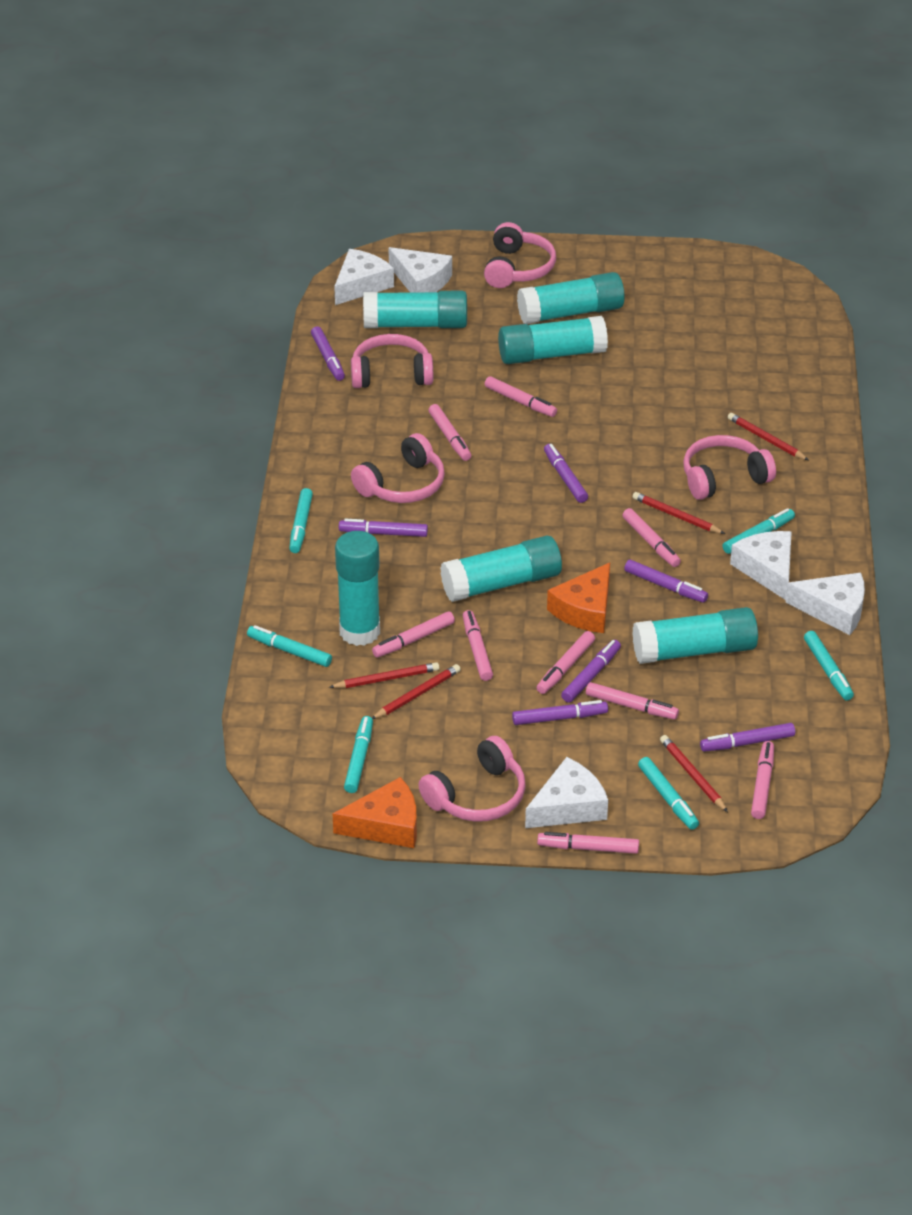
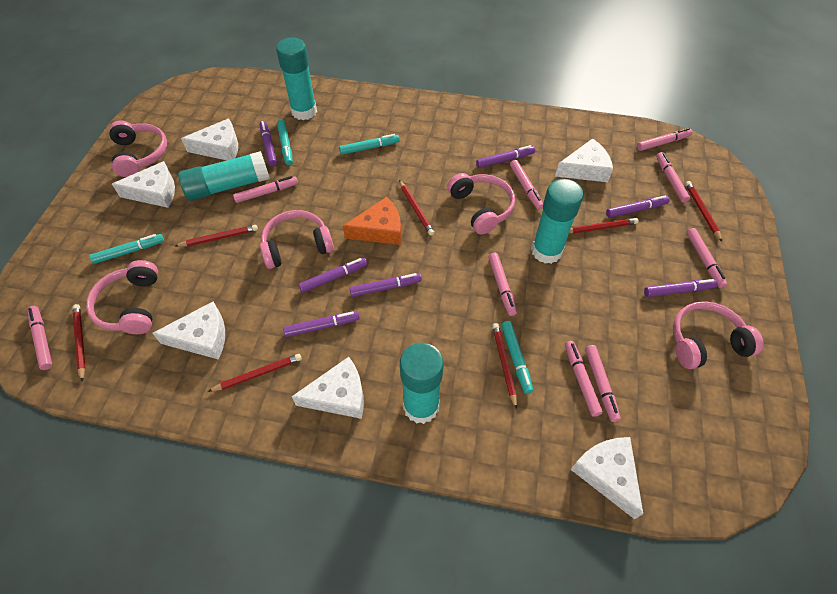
orange cheese: [333,777,417,848] [547,563,610,633] = 2 -> [343,197,401,245] = 1
red pencil: [329,662,439,688] [372,664,461,719] [633,492,725,534] [660,735,728,812] [728,413,809,460] = 5 -> [73,304,86,382] [175,225,258,247] [208,354,302,392] [399,180,434,236] [492,323,517,409] [569,218,639,234] [685,181,722,242] = 7
turquoise glue stick: [335,531,380,646] [363,291,467,328] [440,536,562,602] [498,316,608,364] [517,272,625,324] [632,607,758,664] = 6 -> [178,151,270,201] [276,38,317,120] [400,343,444,424] [532,179,584,264] = 4
turquoise marker: [247,625,332,667] [289,488,313,553] [344,716,373,793] [638,757,699,830] [722,508,795,554] [804,631,854,701] = 6 -> [90,234,164,264] [277,119,293,166] [339,134,400,155] [501,321,533,394] = 4
white cheese: [334,249,394,305] [388,247,452,293] [525,757,608,828] [730,531,792,600] [785,573,865,635] = 5 -> [112,161,175,208] [152,302,225,360] [181,118,238,160] [292,357,364,419] [555,138,613,182] [570,437,643,519] = 6

